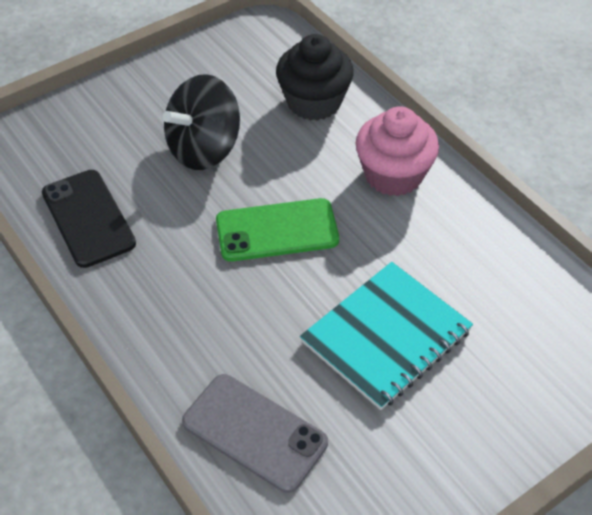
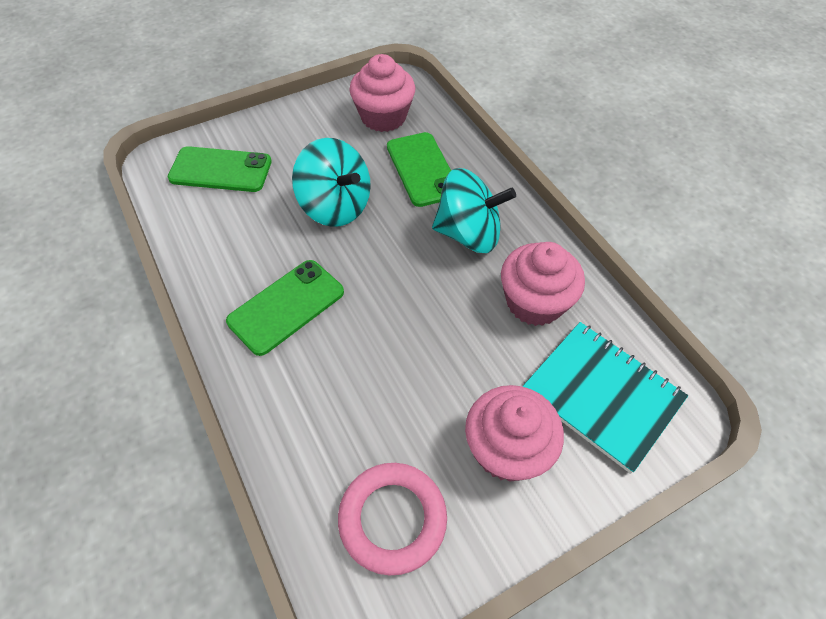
black cupcake: [276,34,354,121] = 1 -> none = 0
black phone: [42,170,136,268] = 1 -> none = 0
black spinning top: [163,74,240,170] = 1 -> none = 0
green phone: [216,198,339,261] = 1 -> [168,146,272,192] [226,260,344,356] [387,132,451,207] = 3
grey phone: [182,374,328,493] = 1 -> none = 0
pink cupcake: [356,106,439,196] = 1 -> [350,54,415,132] [465,385,564,482] [501,242,585,326] = 3
pink ring: none = 0 -> [338,463,447,576] = 1
turquoise spinning top: none = 0 -> [292,138,371,227] [432,168,516,253] = 2

